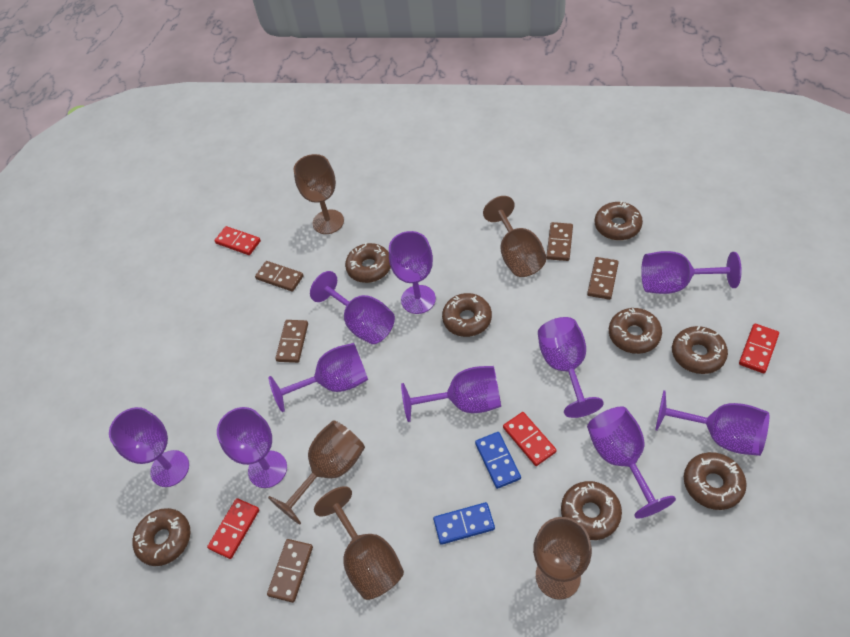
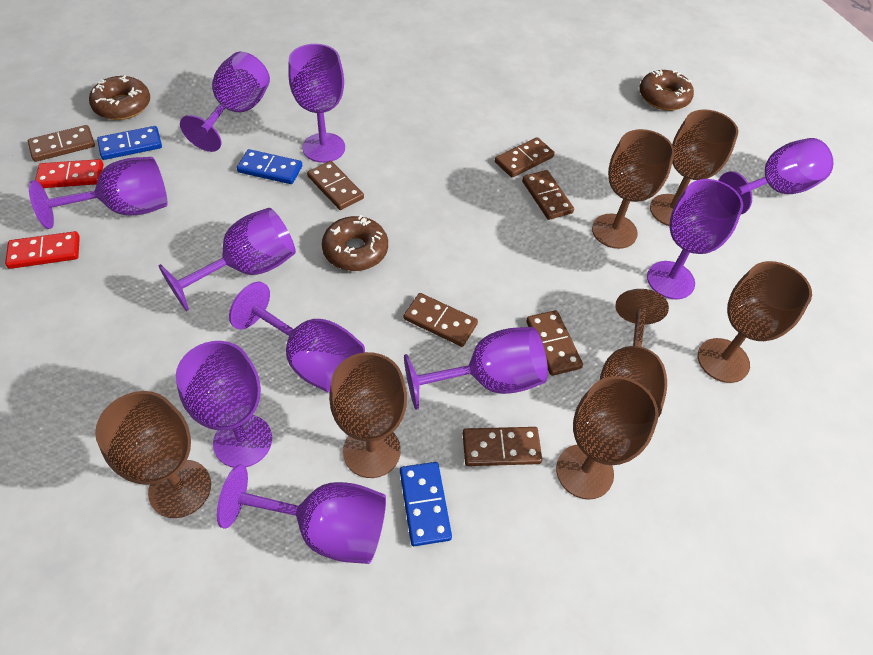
blue domino: [433,502,495,545] [475,432,521,489] = 2 -> [97,126,162,160] [237,149,302,184] [400,462,452,546] = 3
brown domino: [255,261,304,292] [267,539,313,603] [275,320,308,363] [546,222,573,261] [587,257,619,300] = 5 -> [28,125,95,162] [307,161,364,210] [404,293,478,347] [463,427,542,466] [495,137,555,177] [522,170,574,220] [526,310,583,376] = 7
brown donut: [133,508,190,566] [345,243,391,283] [442,293,492,337] [561,481,622,540] [595,201,643,240] [609,308,662,354] [672,326,728,374] [684,452,747,510] = 8 -> [89,75,150,120] [322,215,388,271] [639,70,694,111] = 3
brown goblet: [268,420,365,525] [294,154,344,234] [314,486,404,600] [483,196,546,277] [533,517,592,600] = 5 -> [95,391,211,518] [329,352,407,478] [556,376,659,499] [592,129,675,249] [600,289,669,417] [650,109,738,226] [698,261,812,383] = 7
red domino: [207,498,259,559] [214,226,261,255] [503,412,557,466] [739,324,779,373] = 4 -> [5,231,80,269] [35,159,103,188] = 2

